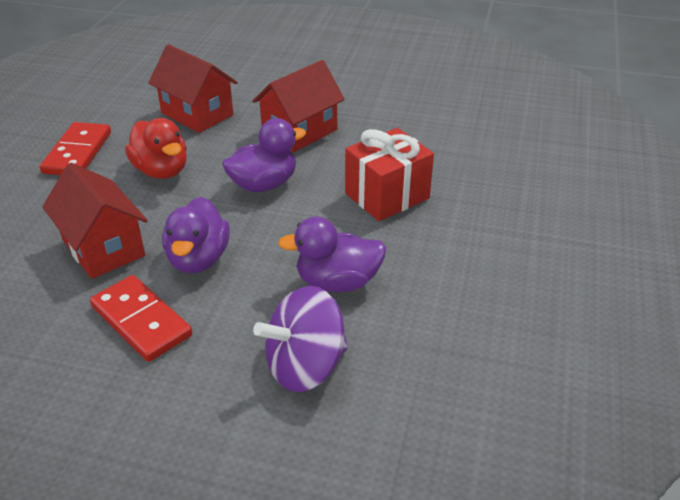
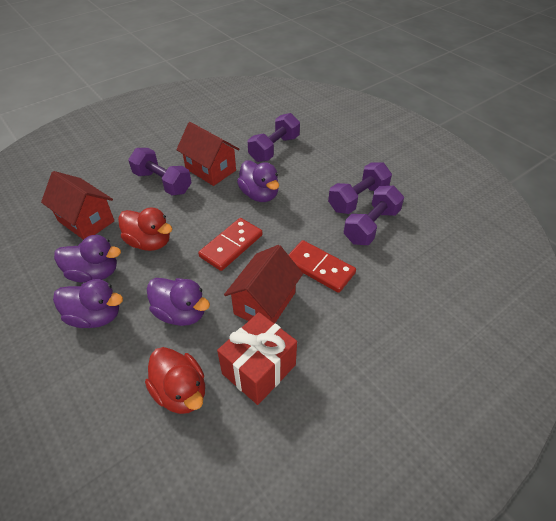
purple duck: [162,197,230,273] [222,118,306,192] [278,216,386,292] = 3 -> [53,279,123,328] [54,235,121,283] [147,278,210,326] [237,160,279,202] = 4
purple dumbbell: none = 0 -> [128,148,191,195] [248,113,300,162] [328,162,392,214] [344,186,404,245] = 4
purple spinning top: [253,286,348,392] = 1 -> none = 0
red duck: [125,118,187,179] = 1 -> [118,208,172,251] [145,347,205,414] = 2

